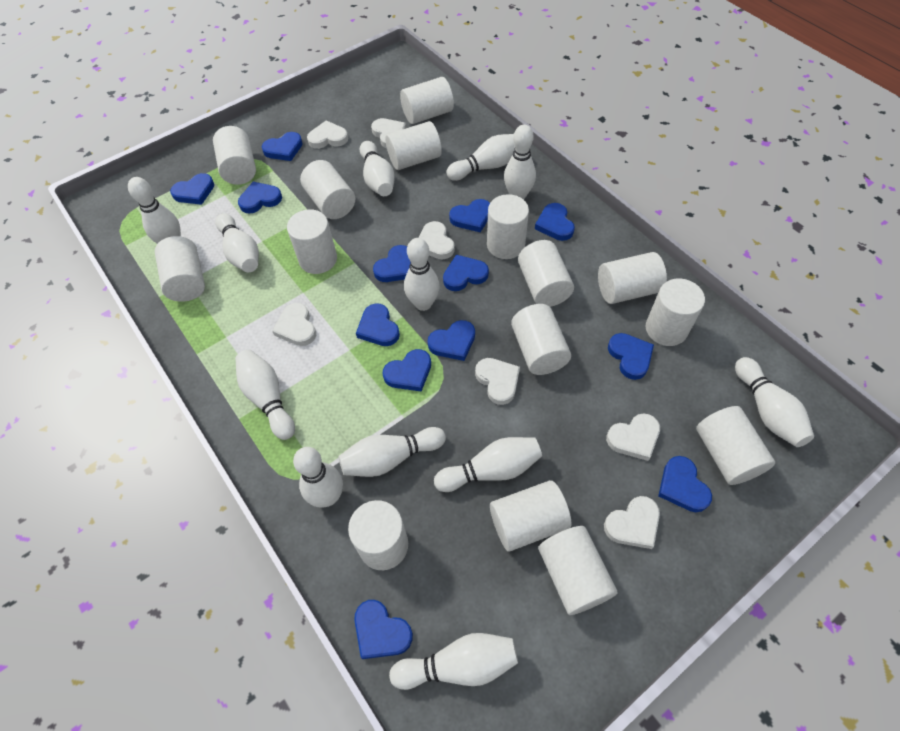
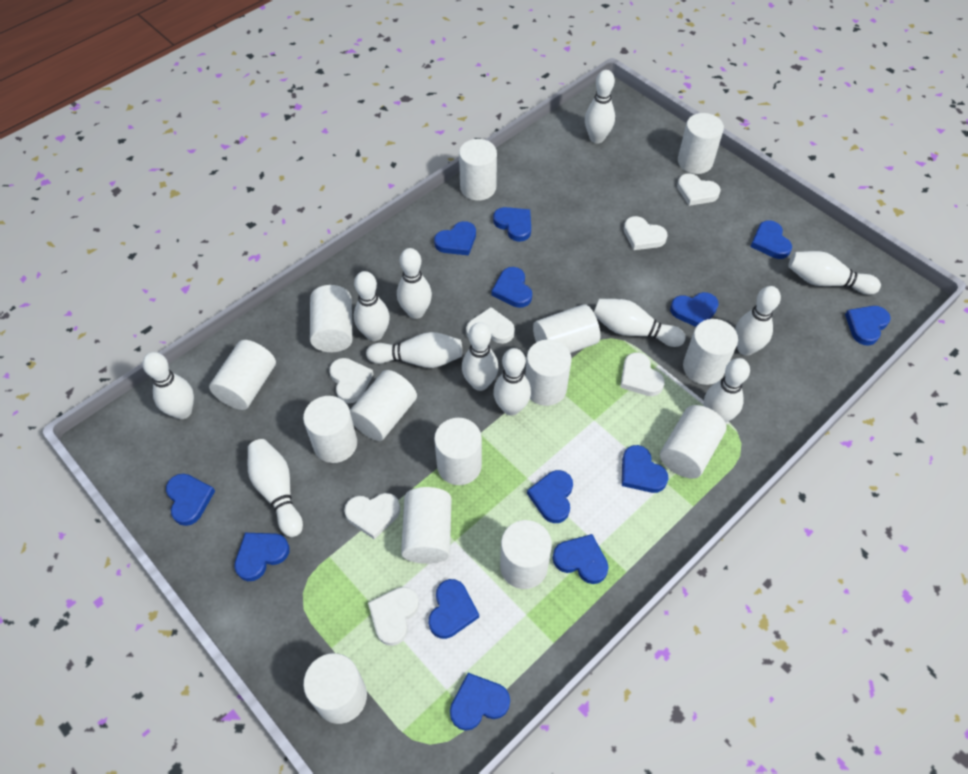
white cylinder: [155,236,205,302] [213,126,256,185] [287,209,337,274] [300,160,355,219] [348,500,408,570] [385,121,442,170] [400,77,454,124] [487,194,529,259] [490,480,572,552] [511,304,571,375] [518,240,574,307] [538,526,617,615] [598,252,667,304] [646,279,705,346] [696,406,775,485] = 15 -> [209,340,276,410] [303,396,357,463] [303,653,367,724] [310,285,353,352] [350,370,417,441] [401,487,451,564] [434,418,482,485] [459,139,497,201] [500,520,552,589] [525,339,571,406] [533,304,600,353] [660,405,726,479] [678,113,724,174] [683,319,738,385] = 14

